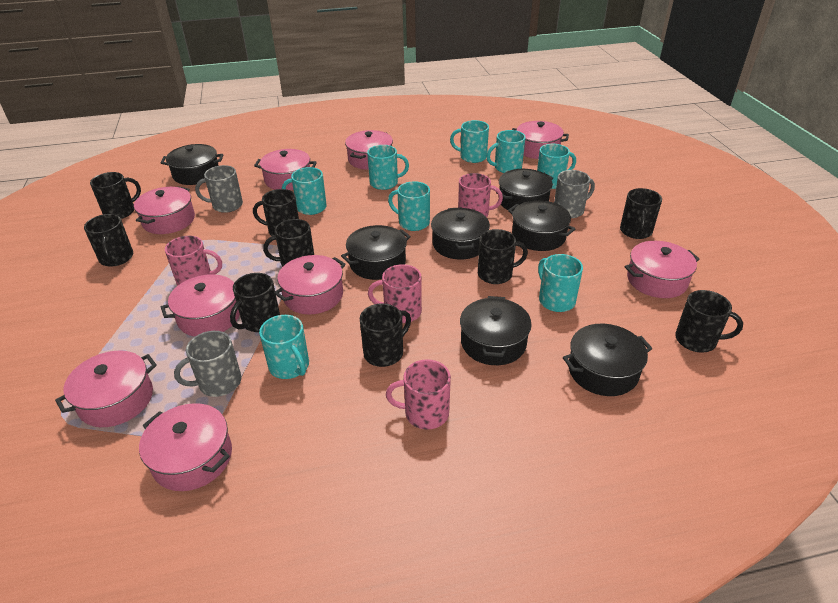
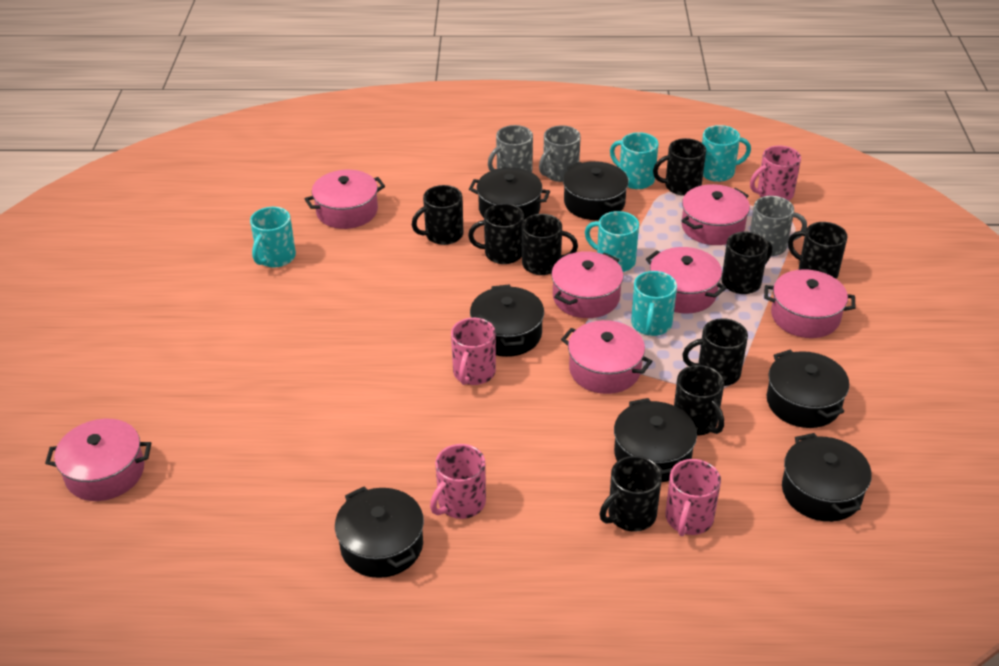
pink pot: [55,351,157,427] [134,187,195,234] [139,403,232,491] [161,274,240,337] [254,149,317,190] [275,255,346,314] [345,130,393,170] [512,121,569,159] [625,241,700,298] = 9 -> [45,419,151,501] [305,170,385,229] [551,251,624,318] [561,320,652,394] [646,247,726,314] [681,184,750,245] [764,269,855,338] = 7
turquoise mug: [259,315,309,379] [282,167,327,215] [367,145,409,190] [388,181,430,231] [450,120,489,163] [486,130,526,173] [537,144,576,189] [538,254,583,312] = 8 -> [250,207,296,268] [585,211,639,272] [610,132,658,189] [631,271,677,336] [702,125,751,182] = 5

